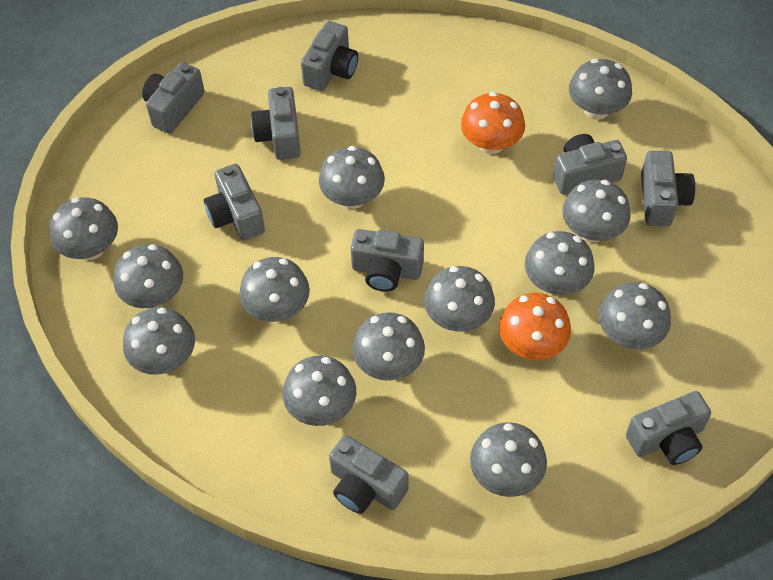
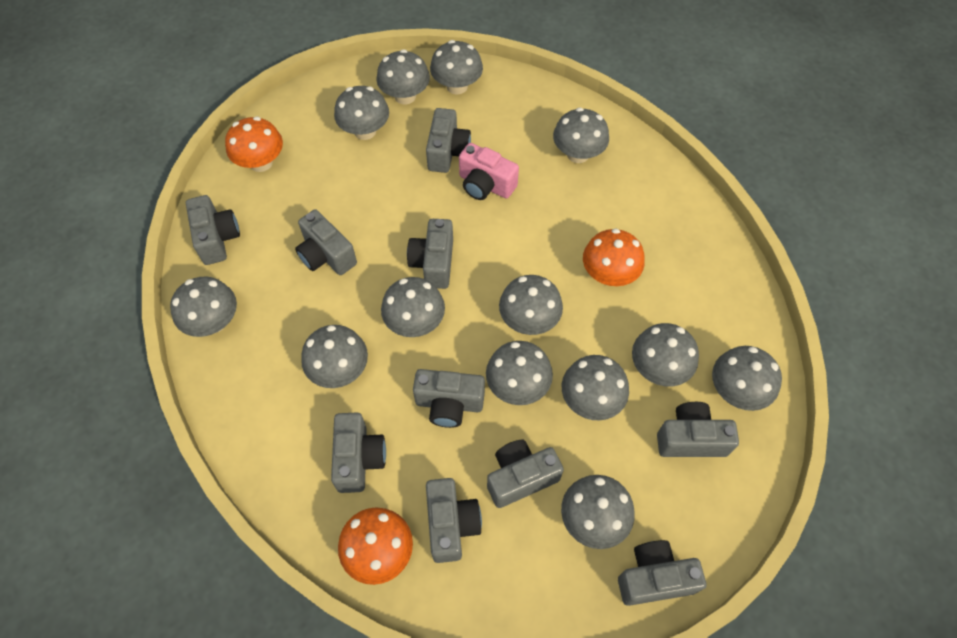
grey camera: [142,62,205,134] [204,164,265,240] [251,87,301,160] [301,21,358,91] [329,435,409,514] [350,229,424,292] [553,134,627,195] [626,391,711,465] [641,151,695,226] = 9 -> [186,195,240,265] [295,209,357,275] [331,413,386,493] [407,219,453,289] [413,369,485,428] [426,108,471,173] [426,478,482,563] [487,440,564,508] [618,540,707,606] [657,402,739,457] = 10
orange mushroom: [461,92,525,154] [499,293,571,360] = 2 -> [225,117,283,172] [338,507,413,585] [583,228,645,286] = 3
pink camera: none = 0 -> [459,143,519,200] = 1

